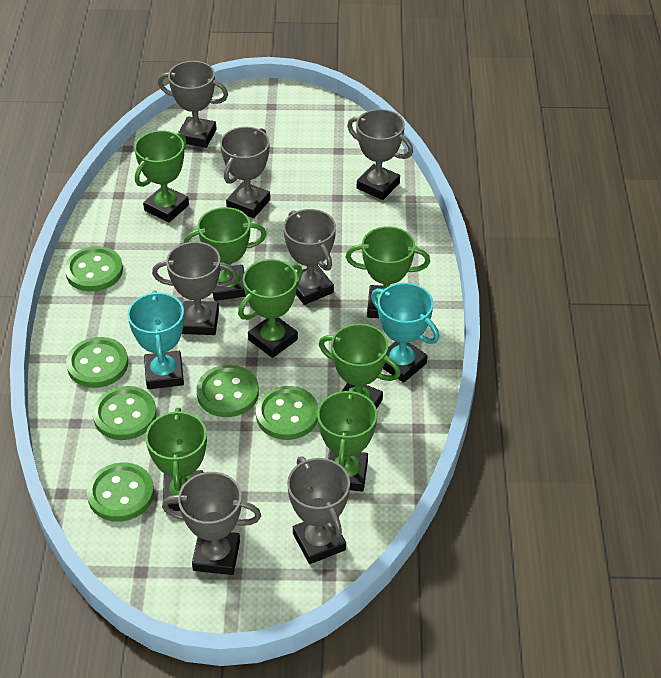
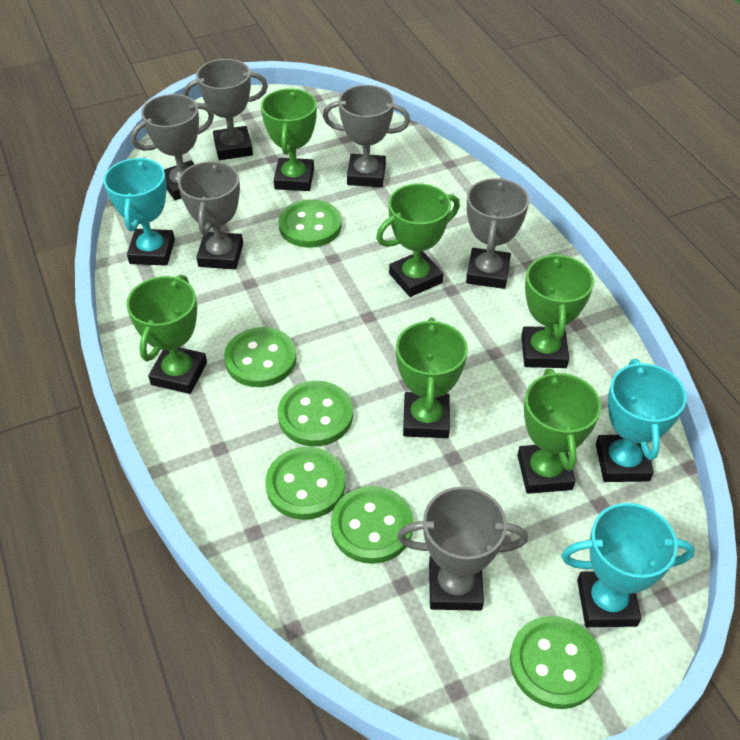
green trophy: [134,130,189,223] [145,408,207,511] [184,207,266,301] [238,259,303,358] [317,388,377,492] [319,324,401,409] [346,226,430,318] = 7 -> [126,275,207,394] [261,88,317,191] [376,184,460,297] [396,318,468,438] [518,369,601,494] [521,253,594,368] = 6
grey trophy: [152,242,238,335] [158,61,228,148] [162,472,261,575] [220,127,270,218] [283,209,336,305] [287,456,350,564] [347,109,413,200] = 7 -> [131,94,214,200] [178,160,243,269] [183,59,268,160] [323,85,410,187] [397,487,528,611] [466,178,529,289] = 6
turquoise trophy: [128,290,184,389] [371,283,439,383] = 2 -> [103,157,175,266] [561,503,695,627] [596,359,687,482] = 3

